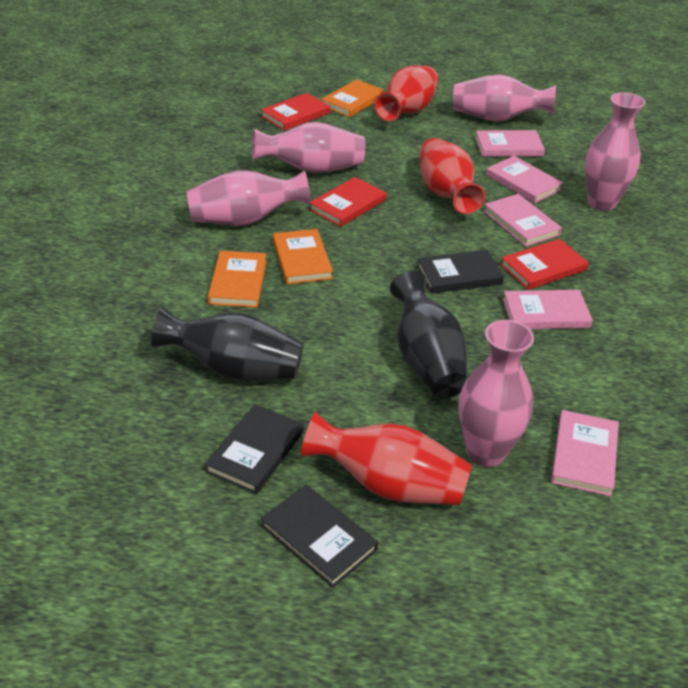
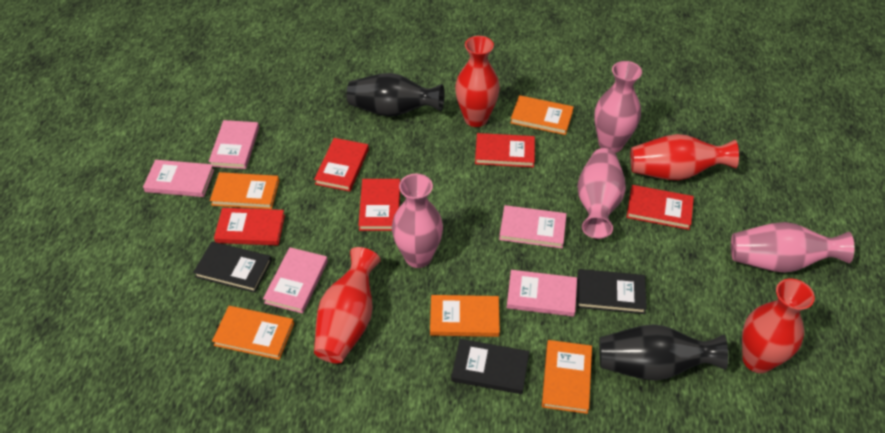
orange book: [208,251,267,308] [273,229,333,284] [321,80,385,117] = 3 -> [210,172,279,209] [212,306,294,360] [430,295,500,337] [511,95,574,135] [542,340,592,414] = 5
pink vase: [186,170,310,226] [252,122,365,173] [453,74,556,121] [458,320,534,467] [585,92,646,211] = 5 -> [392,174,443,268] [577,148,626,239] [594,61,642,153] [731,222,854,273] = 4
red book: [261,93,331,131] [309,177,387,227] [500,239,589,290] = 3 -> [214,208,285,245] [314,138,369,191] [358,179,400,231] [475,133,535,168] [626,185,694,230] = 5
red vase: [301,412,472,505] [374,66,438,121] [419,138,485,214] = 3 -> [314,247,381,363] [455,36,500,127] [631,134,739,180] [742,279,815,373] = 4

